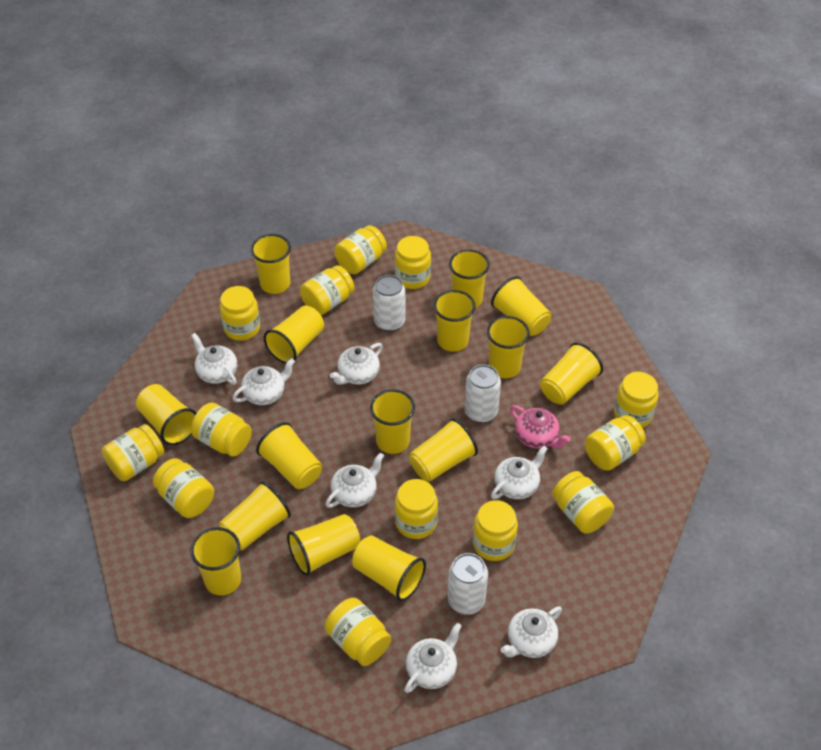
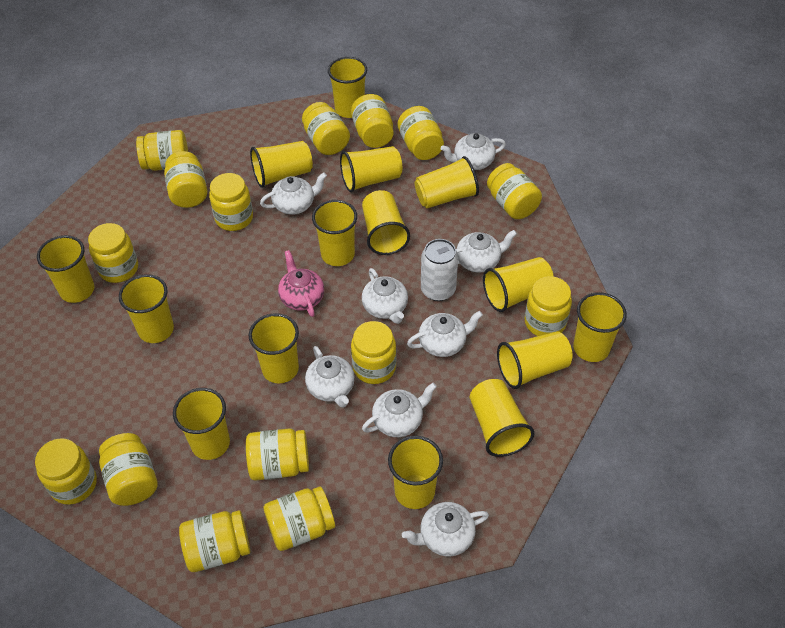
white can: [373,275,406,332] [448,553,488,615] [465,364,501,423] = 3 -> [421,239,458,301] = 1
white teapot: [191,333,237,385] [232,358,295,405] [325,453,384,508] [330,343,383,385] [404,623,462,693] [491,446,548,499] [501,606,562,658] = 7 -> [260,172,327,215] [305,346,355,408] [362,268,408,324] [362,383,437,437] [402,502,489,556] [407,311,483,357] [441,133,506,170] [456,230,517,273] = 8
yellow jar: [102,424,164,481] [153,458,214,518] [191,402,252,457] [220,286,260,341] [300,265,355,315] [325,598,391,666] [334,225,387,274] [395,236,431,289] [395,479,438,539] [473,500,518,561] [552,471,614,533] [585,415,646,471] [614,372,658,428] = 13 -> [35,438,97,505] [88,223,138,283] [99,433,158,506] [136,130,188,171] [164,151,207,208] [179,510,250,572] [209,173,253,231] [246,428,309,480] [264,487,335,551] [302,102,350,155] [351,94,394,148] [351,321,396,384] [398,106,444,160] [487,163,542,219] [524,276,572,336] = 15

